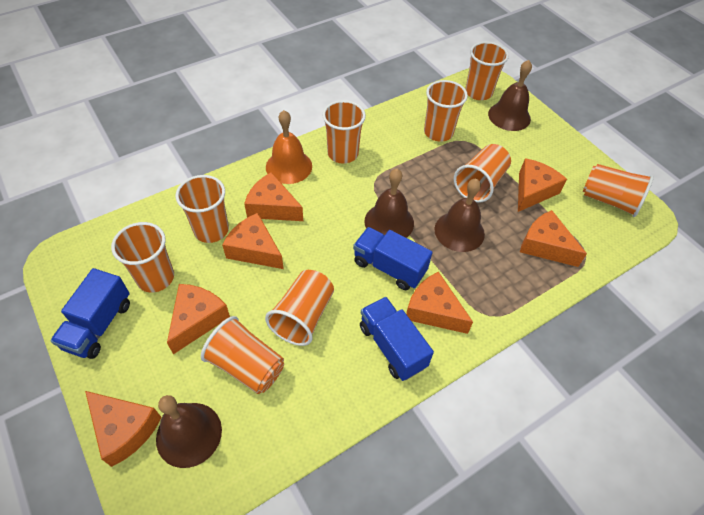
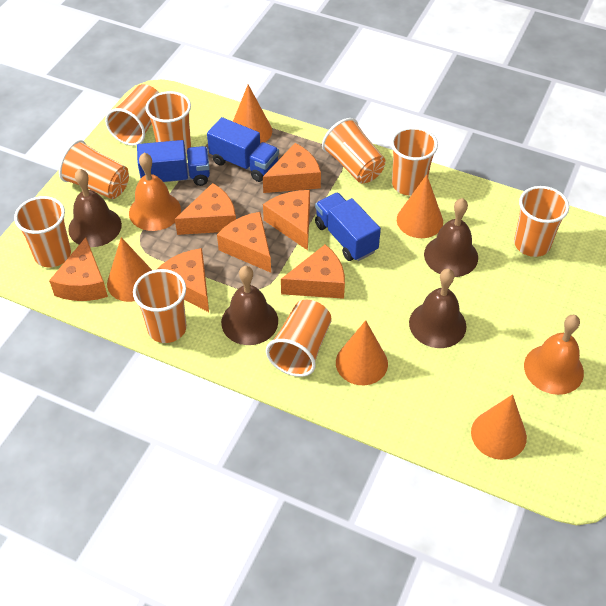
orange bell: [266,110,312,184] = 1 -> [129,153,181,231] [524,315,584,395] = 2
orange cone: none = 0 -> [107,237,152,302] [233,85,272,143] [336,320,388,385] [397,175,443,238] [471,394,527,460] = 5

